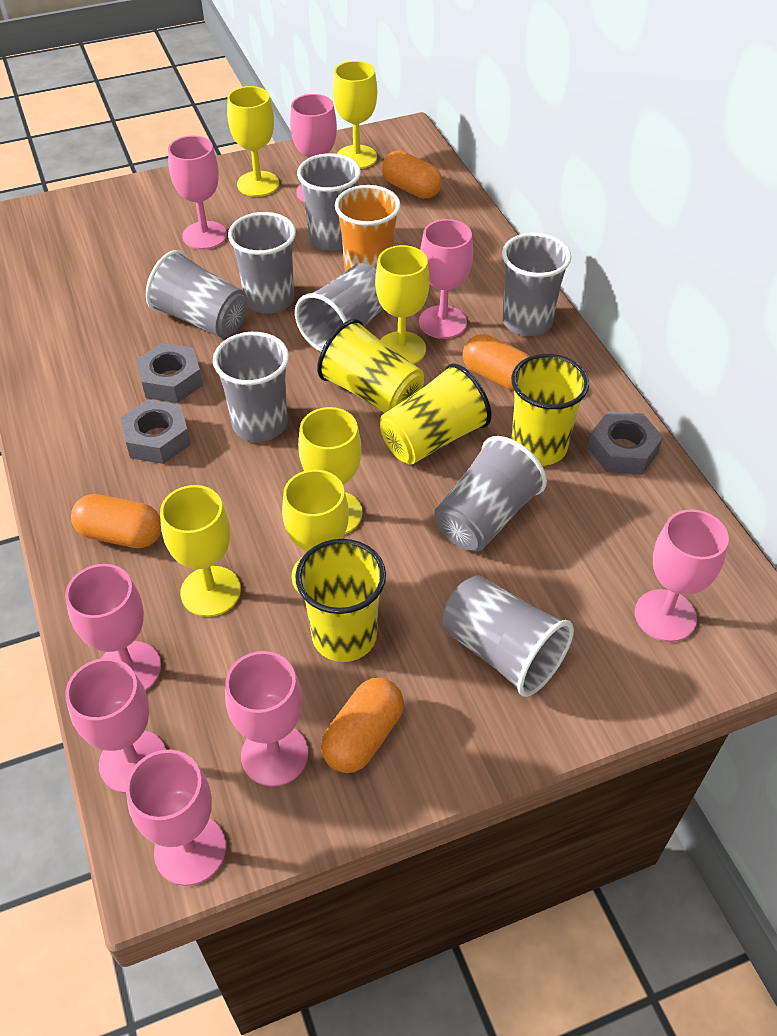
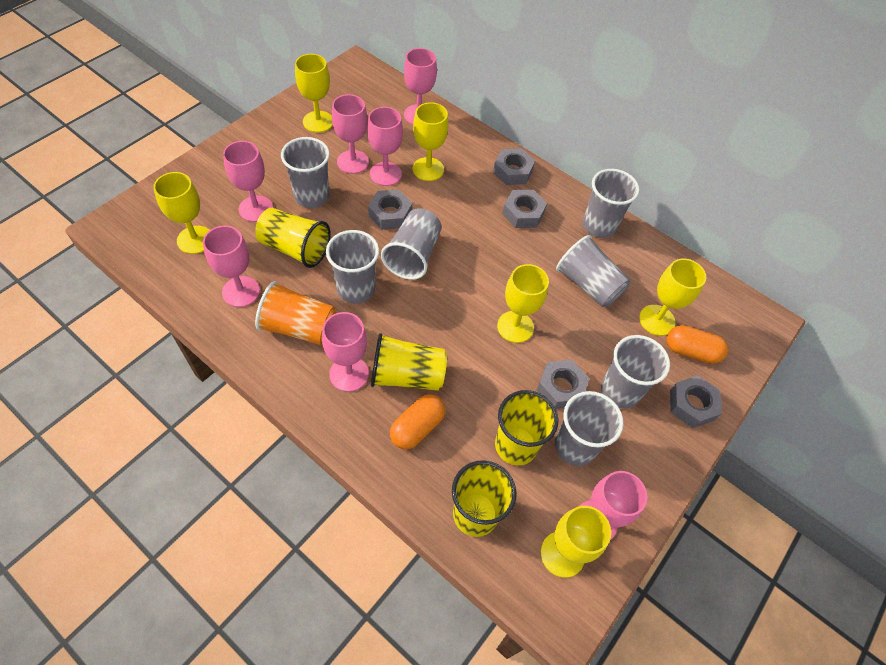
grey cup: [146,250,248,338] [213,332,289,442] [228,212,296,314] [295,263,383,352] [297,153,361,251] [435,436,547,551] [442,575,574,697] [502,233,571,336] = 8 -> [281,137,330,208] [326,230,379,304] [381,208,442,280] [555,391,624,466] [556,235,630,307] [583,169,639,238] [601,335,670,409] = 7
grey nut: [121,399,191,464] [136,343,203,403] [588,411,663,475] = 3 -> [368,189,412,230] [493,148,535,185] [502,190,547,228] [537,360,590,409] [670,375,722,428] = 5
orange capsule: [71,494,161,548] [321,678,404,773] [382,151,442,199] [463,334,530,391] = 4 -> [390,394,445,449] [667,325,728,364] = 2
pink goblet: [65,564,161,691] [66,658,166,793] [126,750,226,886] [168,135,227,250] [225,651,308,787] [290,94,337,203] [419,219,473,339] [635,509,729,642] = 8 -> [203,226,260,307] [223,141,273,222] [322,312,369,392] [332,94,369,174] [367,107,403,186] [404,48,437,124] [580,471,648,540] = 7

